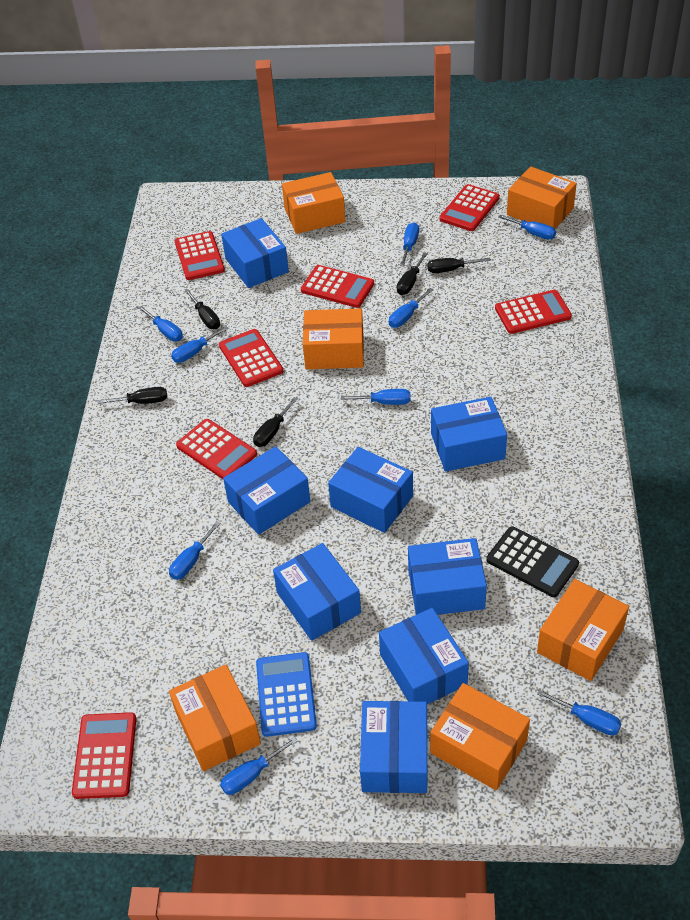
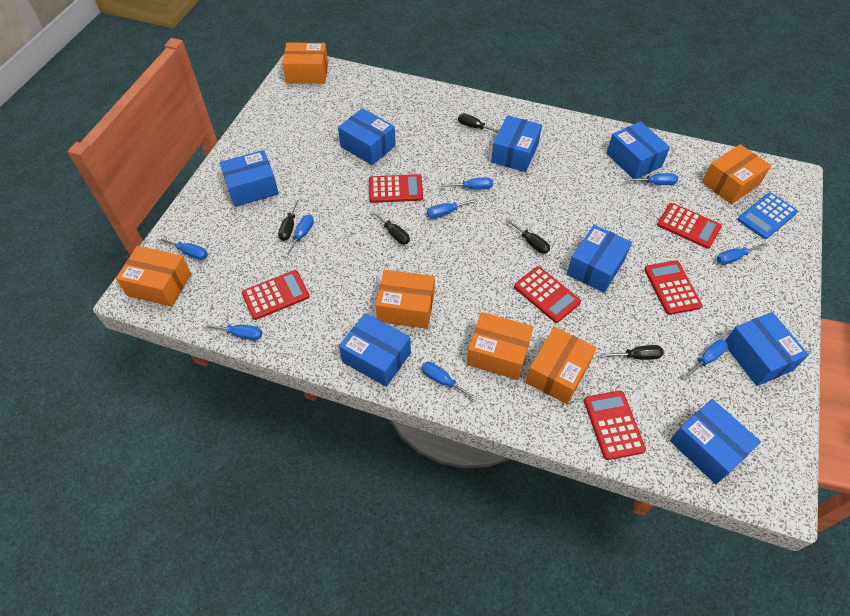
black calculator: [486,526,579,597] = 1 -> none = 0
red calculator: [72,712,136,799] [175,231,225,280] [176,419,257,479] [219,329,284,387] [301,265,374,308] [439,184,500,231] [495,290,572,334] = 7 -> [242,270,310,320] [369,174,423,203] [514,266,581,323] [584,391,646,460] [644,260,702,315] [657,203,722,249] = 6

